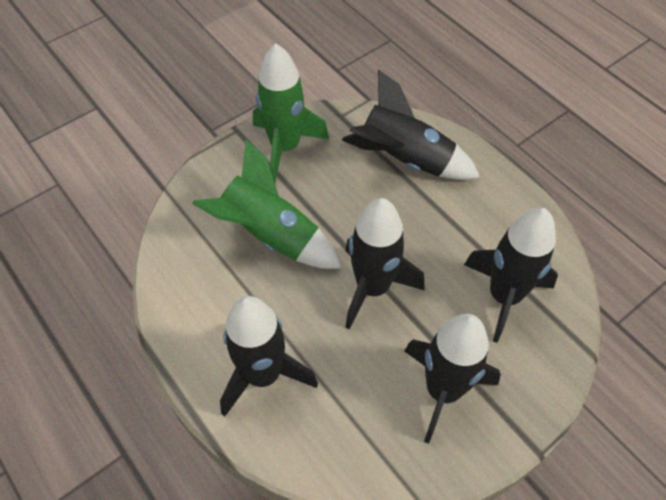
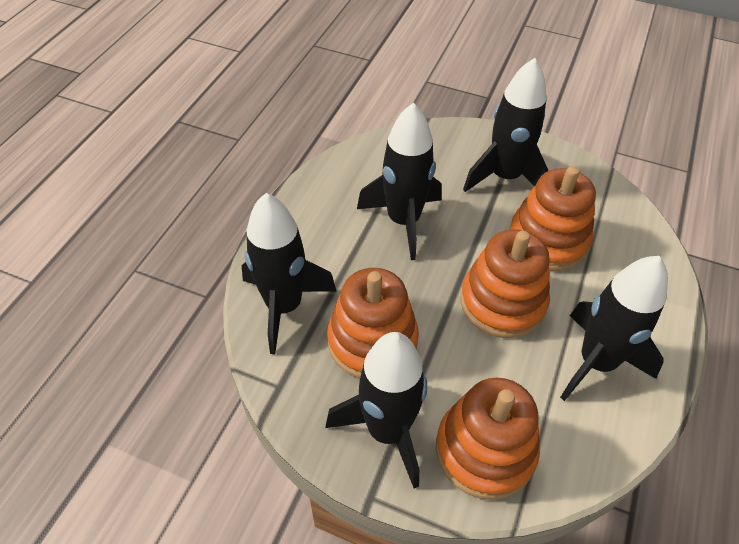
green rocket: [192,140,342,269] [253,43,329,182] = 2 -> none = 0
orange stacking toy: none = 0 -> [327,268,419,378] [436,378,540,500] [460,229,550,338] [509,166,596,271] = 4

